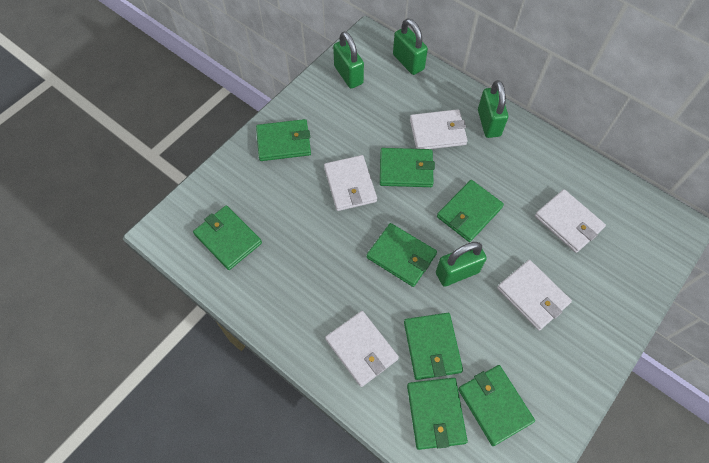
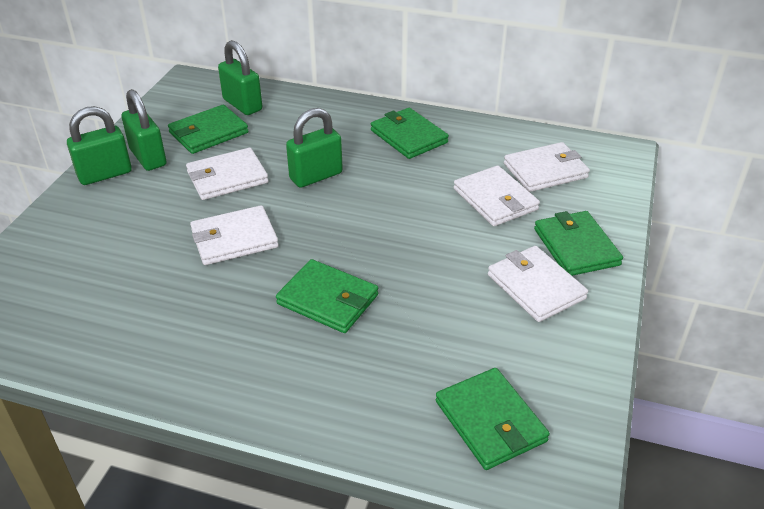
green wallet: [193,205,262,270] [256,119,311,161] [367,223,437,287] [380,148,435,187] [404,313,463,380] [407,378,468,450] [437,180,504,242] [458,365,535,446] = 8 -> [168,105,249,154] [276,259,378,333] [371,108,449,159] [436,368,550,470] [534,211,623,276] = 5

